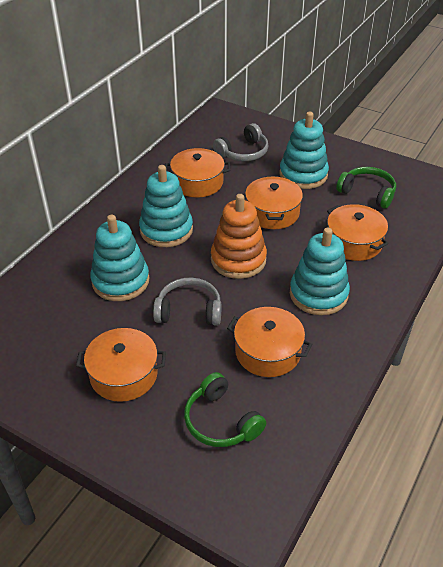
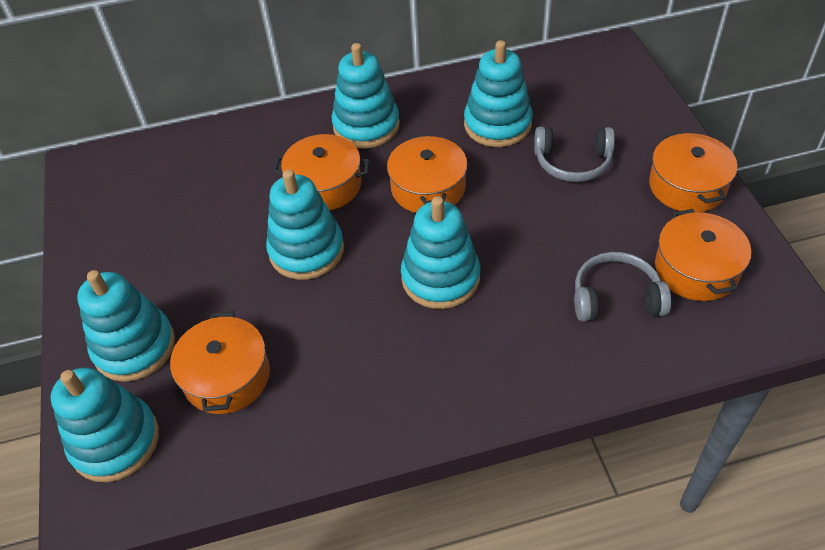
green headphones: [184,372,266,447] [336,167,396,209] = 2 -> none = 0
orange stacking toy: [211,194,267,279] = 1 -> none = 0
turquoise stacking toy: [90,215,149,301] [139,165,193,247] [279,112,329,189] [290,227,350,315] = 4 -> [51,368,159,482] [77,270,175,382] [266,169,344,280] [332,43,400,149] [401,196,480,309] [464,40,533,147] = 6

